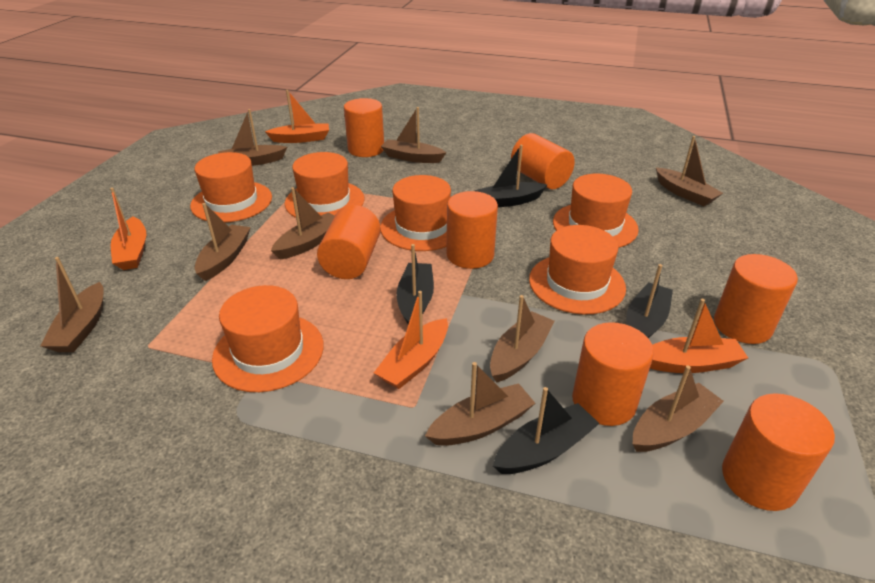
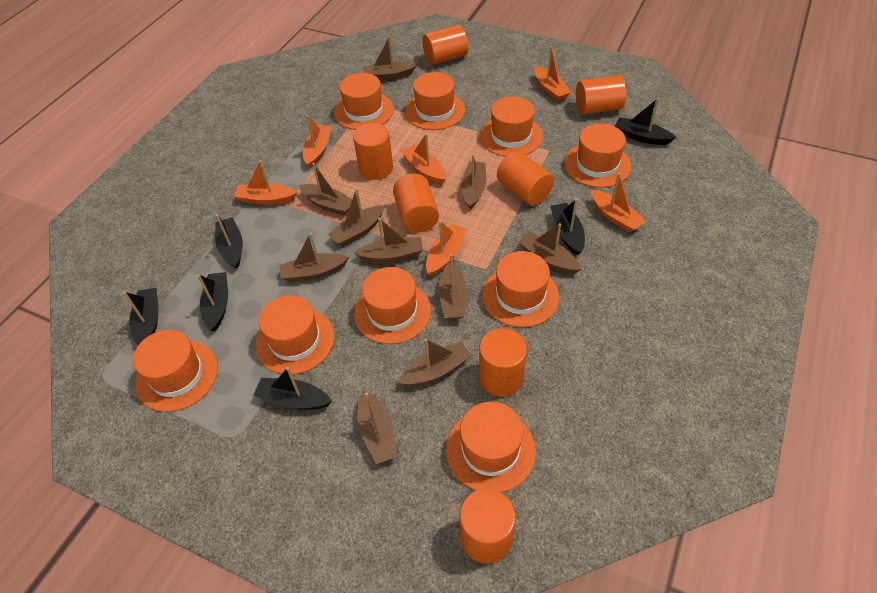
black boat: [396,244,434,324] [475,145,547,207] [493,387,599,474] [626,264,673,339] = 4 -> [123,288,159,345] [197,272,228,332] [215,214,243,269] [253,367,332,410] [551,199,585,256] [615,98,676,145] = 6
brown boat: [41,257,104,352] [195,203,251,281] [218,109,287,166] [271,187,335,259] [381,107,446,163] [425,362,535,446] [490,295,555,383] [633,365,724,452] [656,136,723,206] = 9 -> [279,233,349,282] [299,163,352,215] [328,188,385,246] [354,218,423,263] [357,390,398,464] [363,36,416,80] [398,339,472,387] [439,254,467,319] [461,154,486,210] [519,223,582,274] = 10
orange boat: [110,188,146,270] [265,90,329,143] [374,291,448,389] [650,299,748,373] = 4 -> [234,160,297,205] [303,115,331,168] [401,133,446,184] [426,221,467,276] [534,46,571,101] [590,173,646,232] = 6
orange hat: [190,152,272,223] [212,285,324,392] [285,152,364,219] [380,175,451,251] [529,225,626,314] [553,174,639,248] = 6 -> [133,330,218,412] [255,295,335,375] [334,73,394,130] [354,267,431,344] [405,72,465,130] [446,402,536,493] [480,96,543,157] [482,251,559,327] [564,124,631,188] = 9

